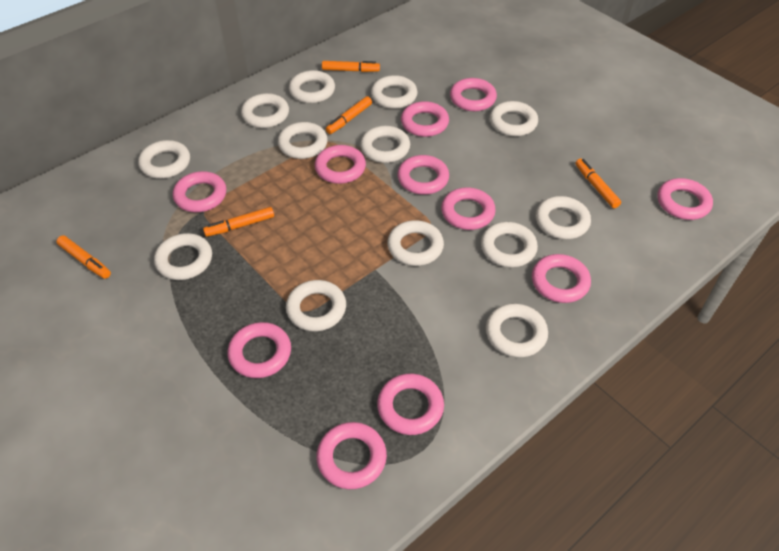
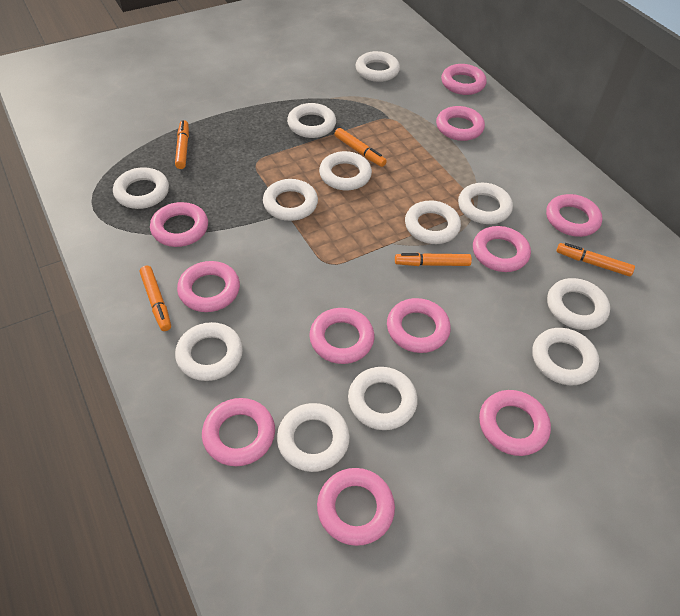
white ring: [138,140,190,179] [154,233,212,280] [241,93,289,128] [278,122,328,159] [286,280,346,331] [289,70,335,103] [360,126,410,163] [371,75,418,109] [387,220,444,266] [481,222,538,268] [486,304,548,358] [490,101,538,136] [536,196,591,239] = 13 -> [113,167,169,209] [175,322,243,381] [263,179,318,221] [277,403,350,472] [287,103,336,138] [319,151,372,190] [348,367,418,430] [355,51,400,82] [405,200,461,244] [458,183,513,224] [532,328,599,385] [547,278,610,330] = 12

